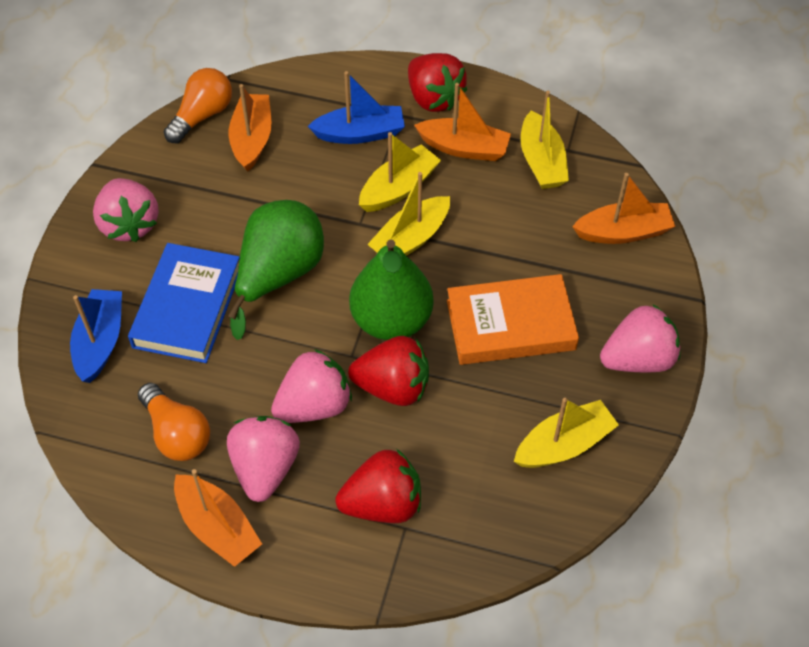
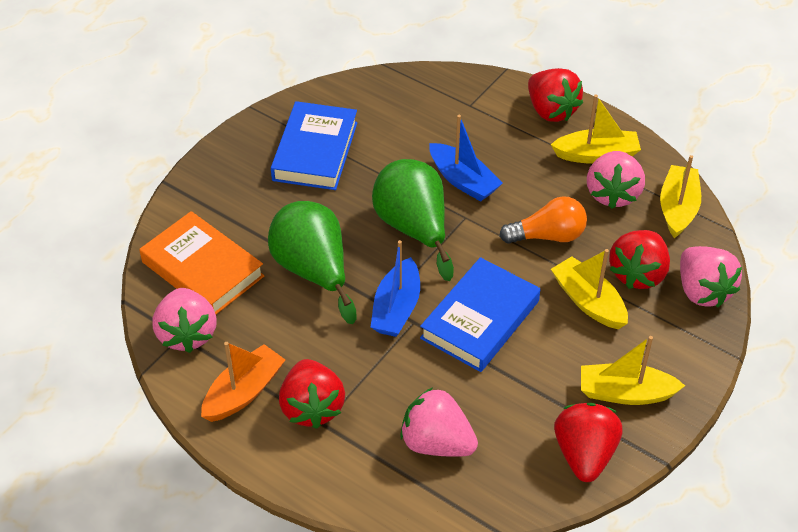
blue book: [128,243,240,363] = 1 -> [271,101,357,190] [420,257,540,372] = 2
orange boat: [174,469,262,567] [229,84,271,172] [414,83,511,161] [572,173,675,244] = 4 -> [201,342,285,422] = 1
orange light bulb: [138,383,210,461] [164,68,232,143] = 2 -> [499,196,587,244] = 1
red strawberry: [335,449,421,523] [348,336,429,406] [408,53,467,112] = 3 -> [279,359,345,429] [528,68,583,122] [554,403,622,482] [609,230,670,289] = 4

